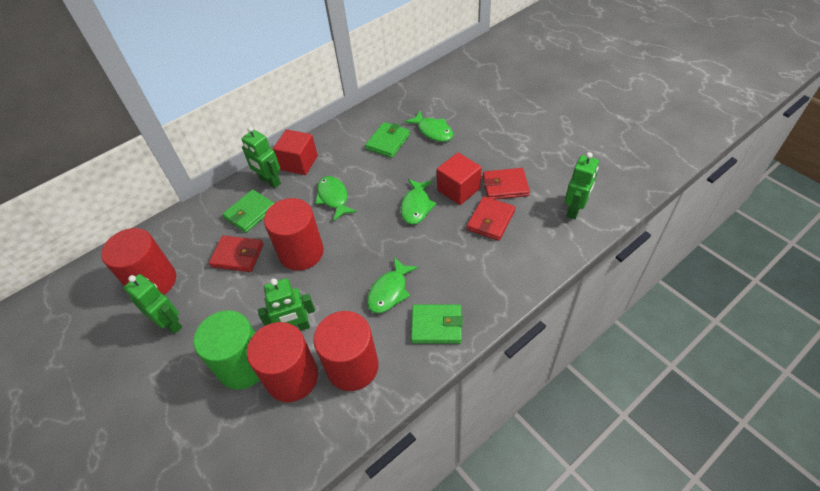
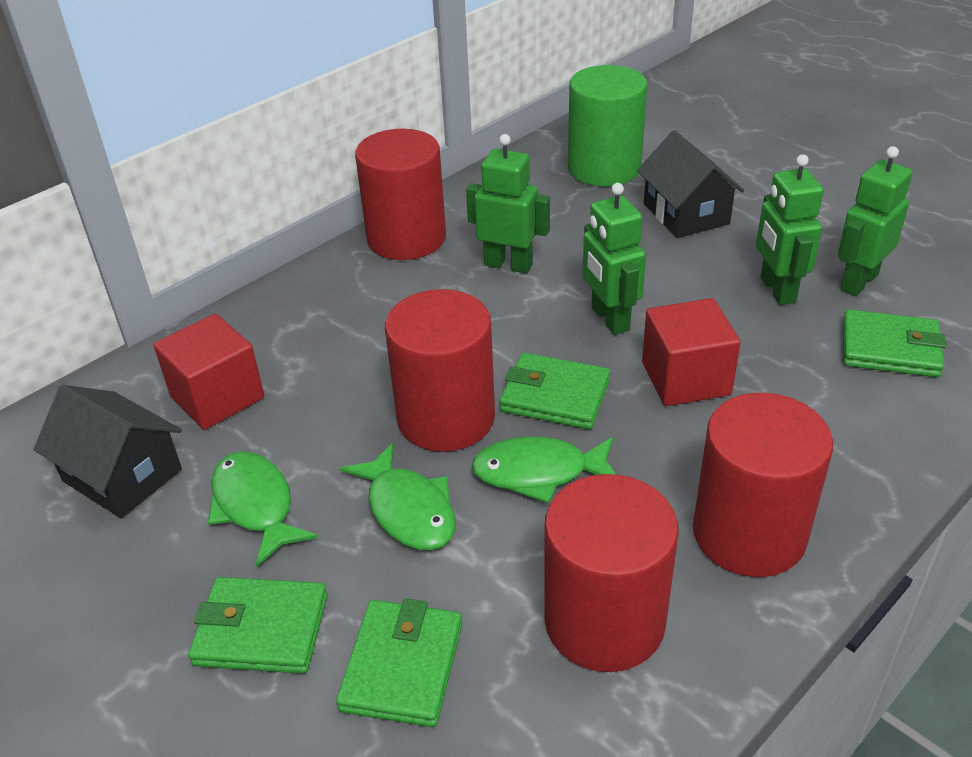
black house: none = 0 -> [34,385,182,518] [637,130,744,238] = 2
green fish: [315,176,357,222] [367,257,418,313] [400,179,437,224] [405,111,453,142] = 4 -> [208,451,318,567] [340,443,456,550] [472,436,616,503] = 3
green wallet: [222,189,274,233] [365,122,410,158] [411,305,463,344] = 3 -> [188,577,328,674] [336,598,462,727] [499,353,610,429] [843,309,946,378] = 4
red wallet: [209,235,263,272] [467,196,515,241] [483,168,530,199] = 3 -> none = 0

